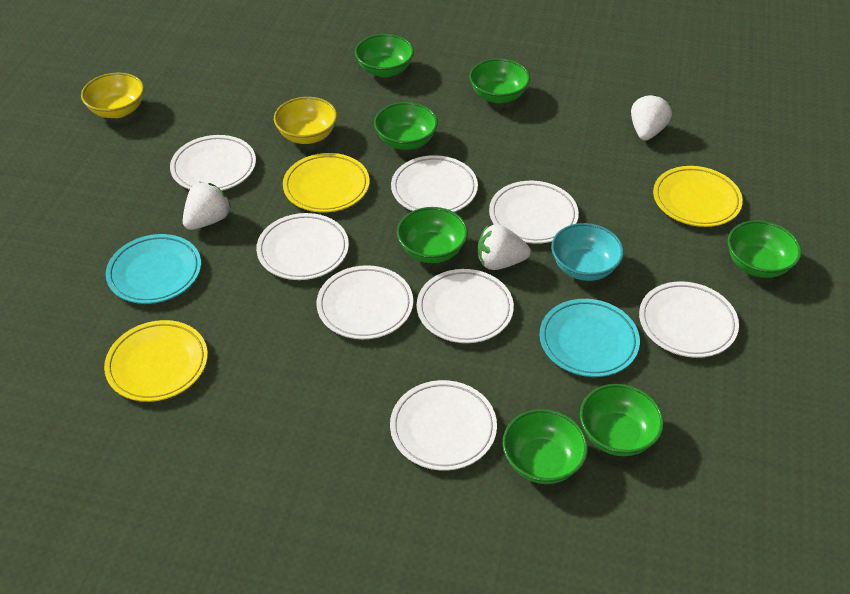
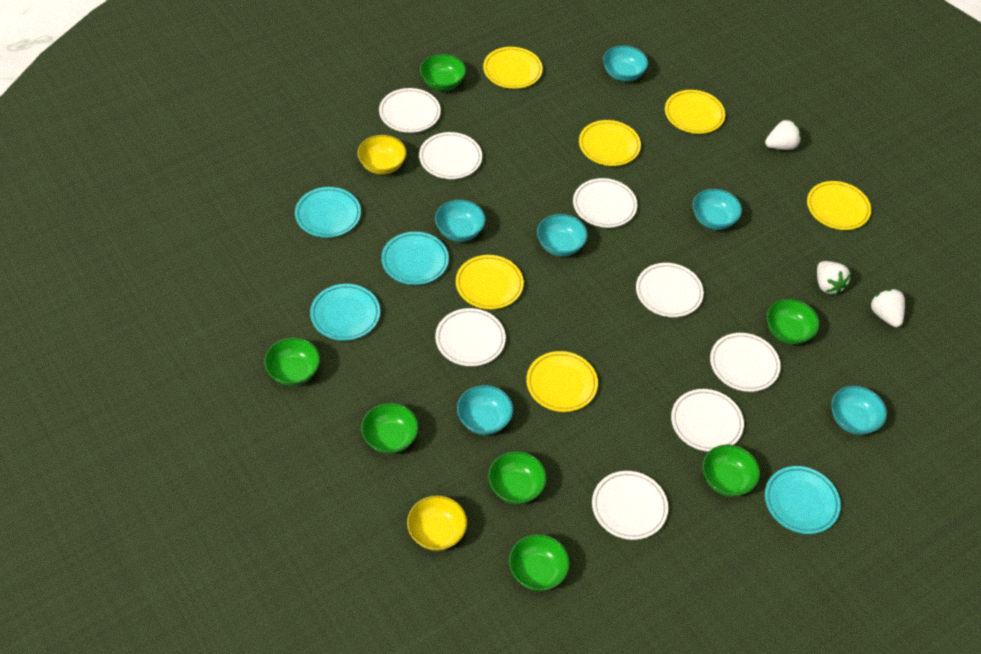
turquoise bowl: [551,223,624,281] = 1 -> [435,200,486,242] [457,385,513,435] [537,214,588,256] [603,45,648,81] [692,189,742,230] [831,386,887,435] = 6
turquoise plate: [106,234,201,304] [540,299,640,377] = 2 -> [295,187,361,238] [310,284,380,341] [381,232,449,285] [765,466,841,534] = 4
yellow plate: [104,320,208,402] [283,153,370,212] [653,166,743,227] = 3 -> [456,255,524,309] [483,47,543,89] [526,351,598,412] [579,120,641,166] [665,90,725,134] [807,181,871,230] = 6

